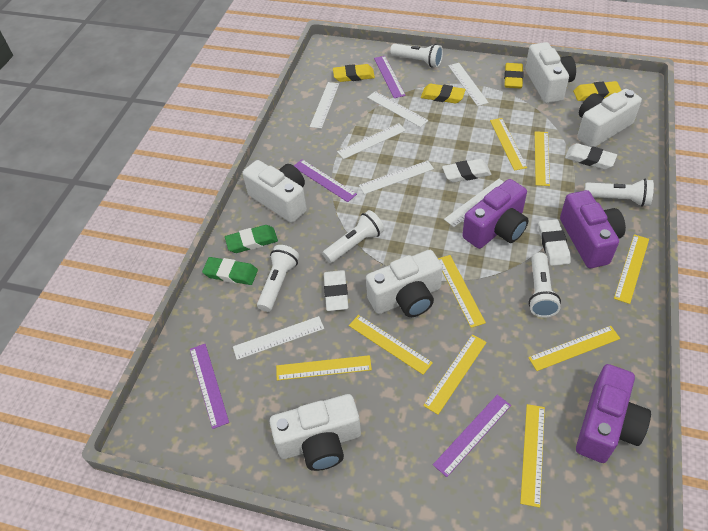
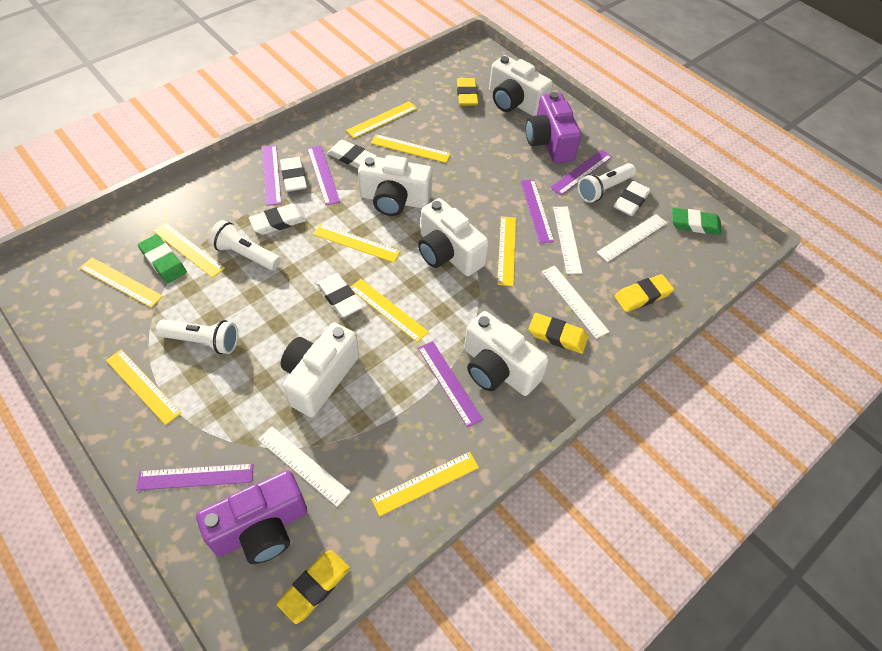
purple camera: [462,179,528,249] [560,190,626,268] [576,364,651,463] = 3 -> [196,470,307,564] [525,92,581,163] = 2
purple ruler: [190,344,229,429] [294,159,357,202] [374,56,406,98] [433,395,511,477] = 4 -> [136,464,253,490] [262,145,282,206] [307,146,340,205] [418,341,483,428] [520,180,554,244] [550,150,612,195] = 6
white eraser: [324,270,349,311] [442,159,491,183] [538,219,571,266] [565,143,617,170] = 4 -> [249,203,307,235] [280,157,307,192] [317,273,363,317] [327,140,377,169] [613,181,651,216] = 5
white flashlight: [257,245,299,312] [323,210,384,263] [390,44,443,67] [528,252,561,318] [584,179,654,207] = 5 -> [156,320,238,354] [208,220,281,270] [578,163,636,203] = 3
white ruler: [233,316,324,360] [310,82,339,129] [337,123,406,159] [359,160,434,194] [367,91,429,127] [444,179,504,227] [448,63,489,106] = 7 -> [258,426,351,507] [542,266,610,339] [553,207,582,274] [597,214,667,262] = 4

